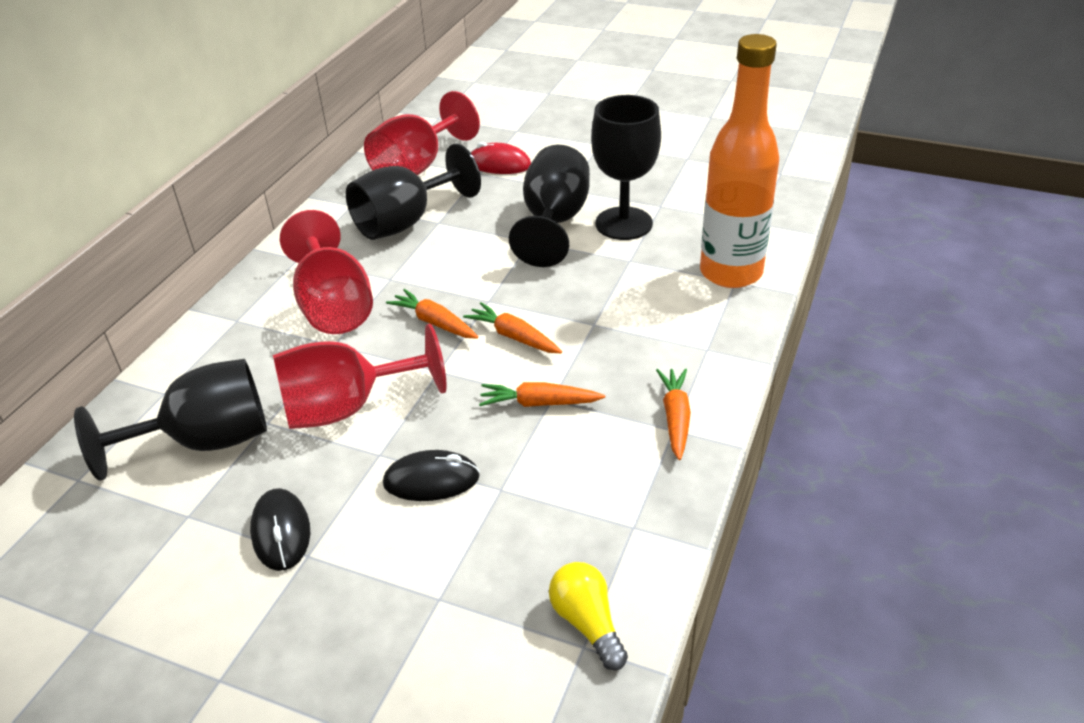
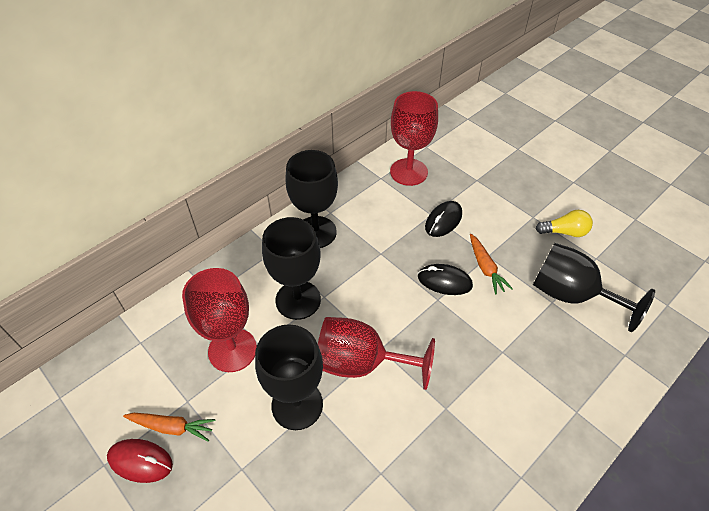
orange bottle: [700,34,779,288] = 1 -> none = 0
orange carrot: [386,289,478,339] [463,302,562,353] [479,382,605,407] [656,369,691,460] = 4 -> [123,413,215,442] [470,234,513,295] = 2

